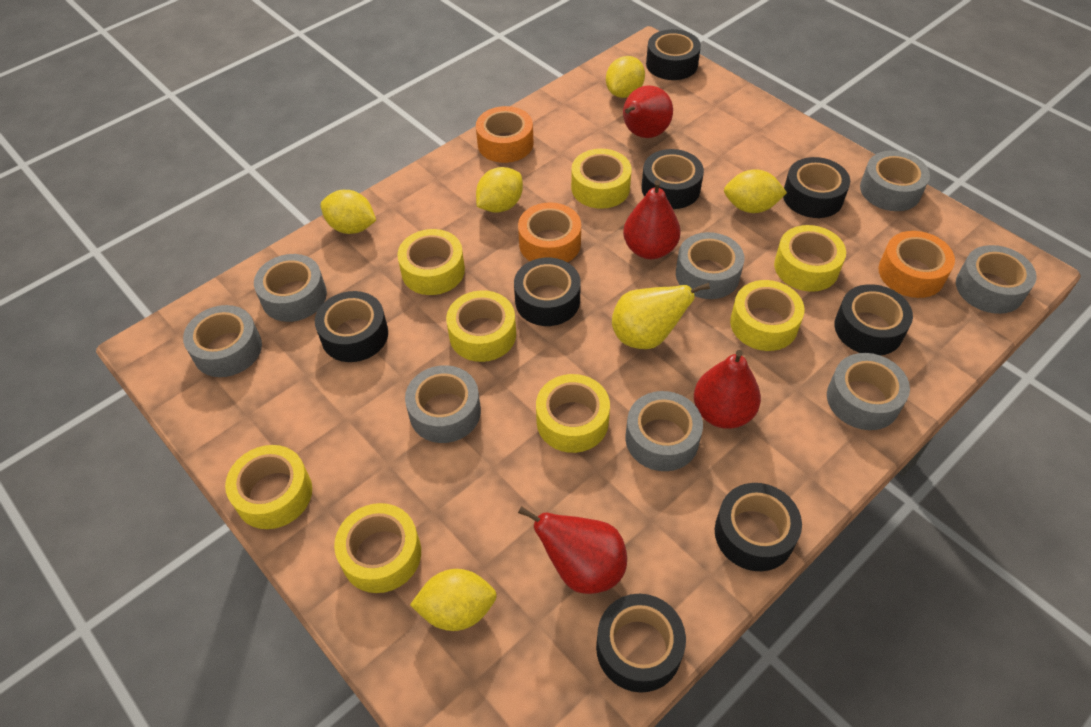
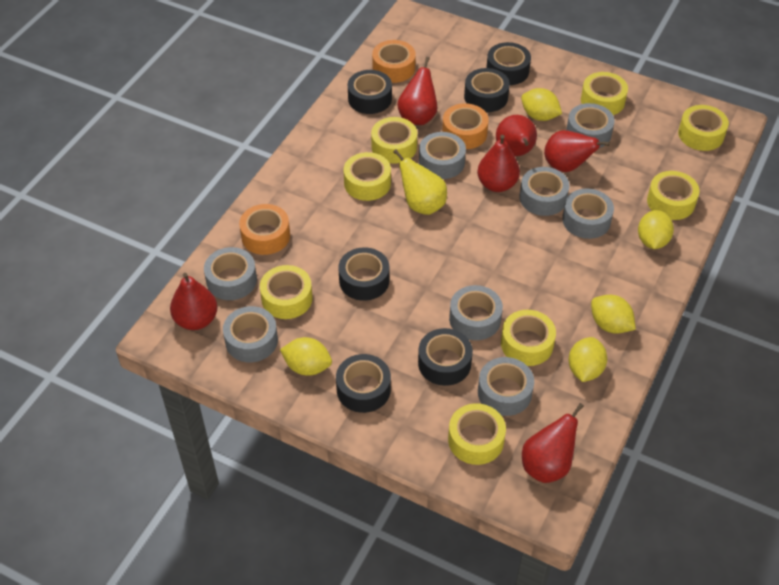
black tape: [315,291,388,362] [514,258,581,326] [596,594,686,693] [641,149,704,209] [646,29,701,80] [715,483,802,571] [783,157,850,218] [834,284,913,356] = 8 -> [336,354,391,413] [338,247,389,301] [348,70,392,114] [418,328,473,386] [464,68,510,112] [486,42,531,85] = 6
red pear: [518,506,627,594] [623,85,673,138] [623,180,681,259] [694,350,761,429] = 4 -> [170,273,217,330] [397,57,437,125] [477,135,520,192] [496,115,537,156] [522,403,584,483] [544,130,610,172] = 6

